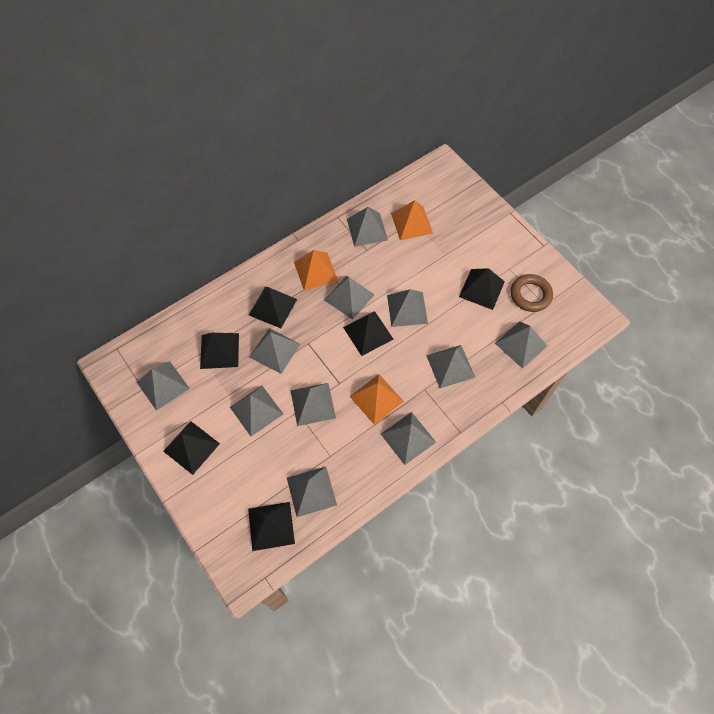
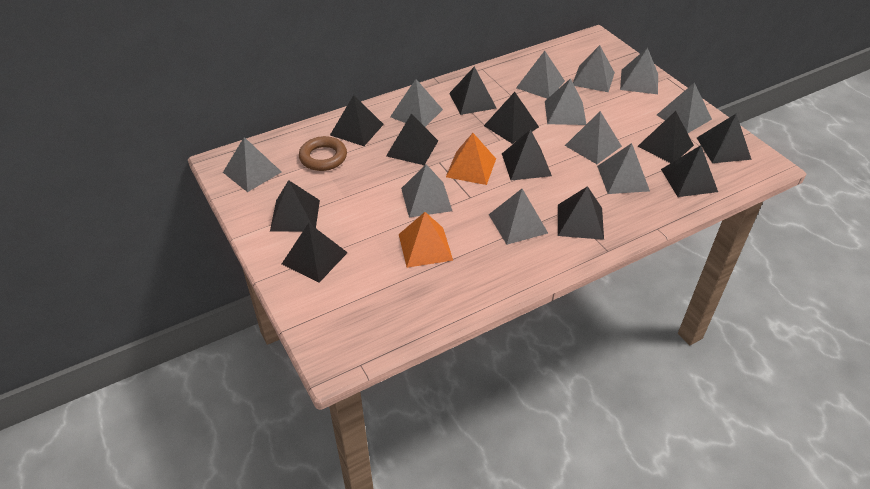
black pyramid: [163,421,220,475] [200,333,239,369] [248,502,295,551] [249,287,297,328] [343,311,393,356] [459,268,505,310] = 6 -> [270,180,320,232] [282,223,348,283] [330,95,384,146] [386,113,438,165] [449,67,497,115] [484,92,539,144] [502,129,552,180] [558,186,604,240] [637,111,694,163] [661,145,718,197] [697,114,752,163] = 11
orange pyramid: [294,250,338,291] [349,374,404,425] [391,200,433,240] = 3 -> [399,212,453,268] [446,133,496,185] = 2

